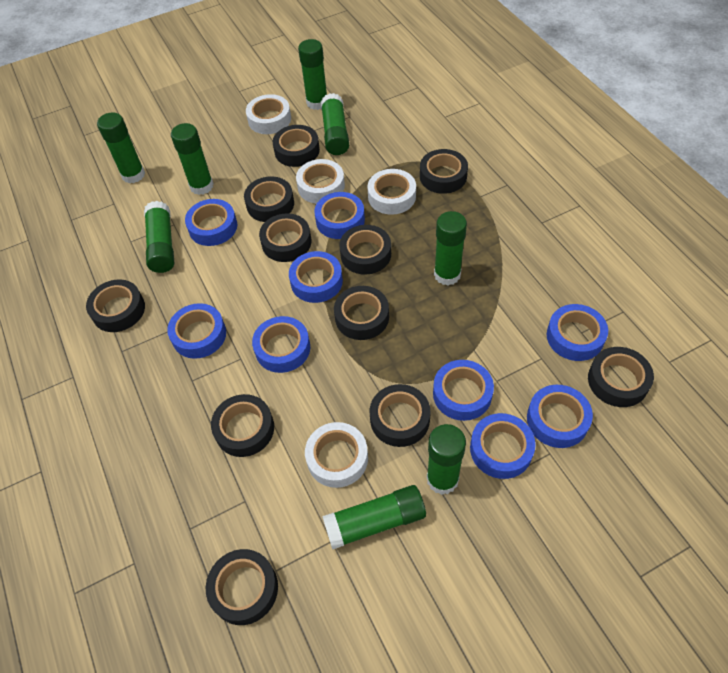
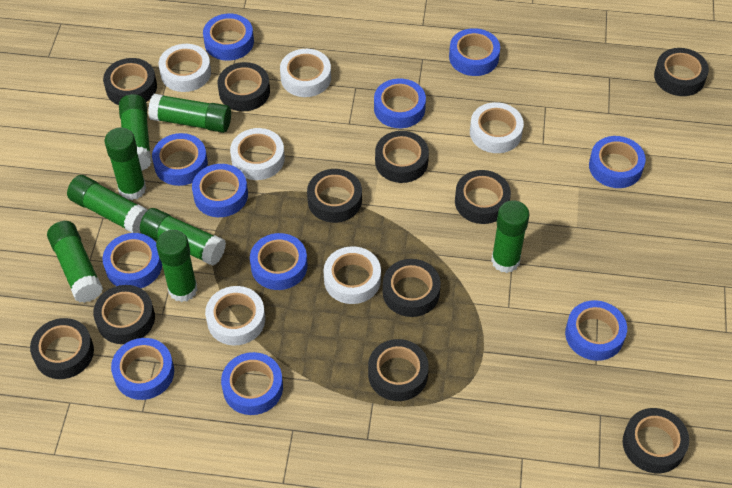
blue tape: [167,303,226,359] [185,199,237,246] [252,316,310,373] [289,251,343,303] [314,192,365,239] [433,360,494,421] [470,413,536,479] [527,385,593,448] [547,304,608,361] = 9 -> [103,233,162,288] [111,338,174,400] [152,133,208,186] [192,164,248,217] [203,14,254,61] [221,352,283,415] [250,233,307,290] [374,79,426,128] [449,28,500,76] [565,300,627,361] [589,136,646,188] = 11
white tape: [246,94,291,134] [296,159,345,204] [305,422,368,488] [367,169,416,215] = 4 -> [159,44,211,92] [205,286,265,345] [230,128,285,180] [280,49,331,97] [324,246,381,304] [470,102,524,153] = 6

